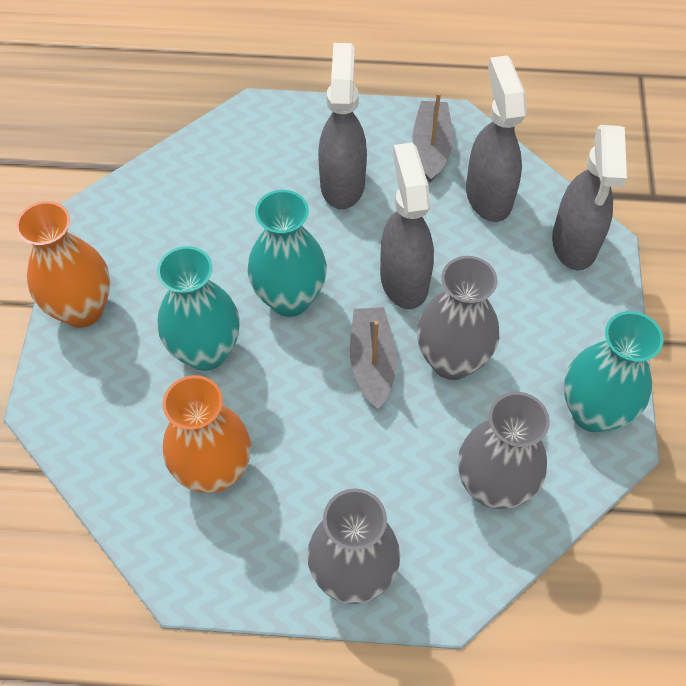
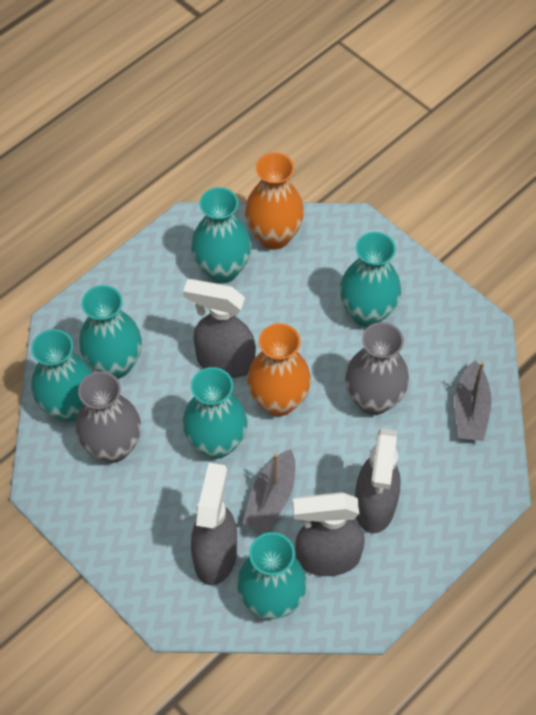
grey vase: [307,489,400,604] [417,256,499,380] [458,392,550,509] = 3 -> [76,371,141,463] [345,322,409,415] = 2
turquoise vase: [157,246,240,371] [248,190,327,317] [564,311,664,432] = 3 -> [31,329,93,422] [79,285,142,379] [182,367,248,459] [191,187,251,283] [237,532,307,619] [340,232,401,327] = 6

